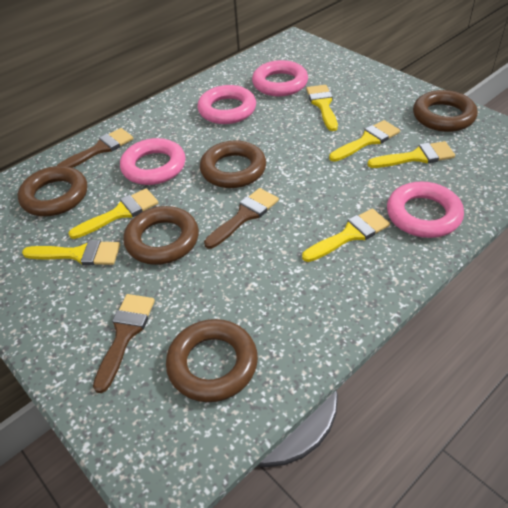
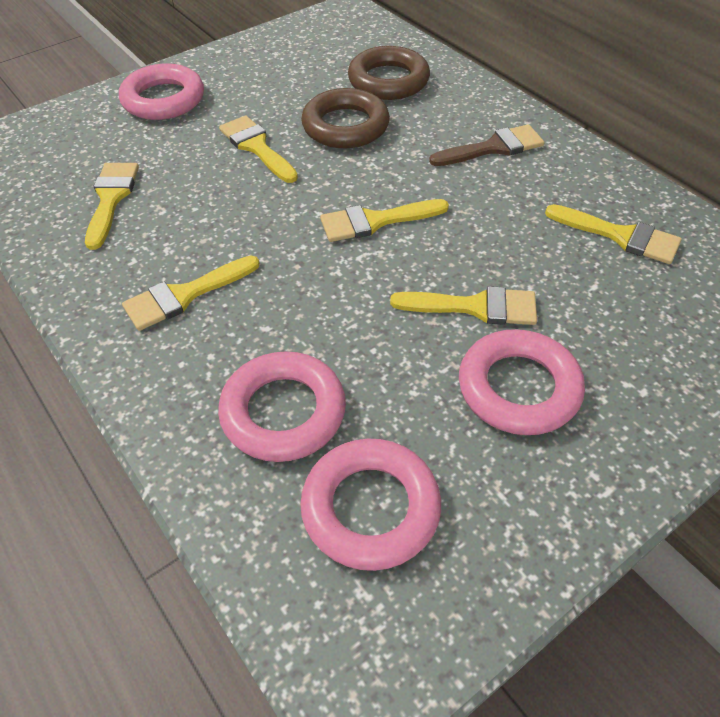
brown brush: [57,128,133,168] [93,294,155,393] [204,188,279,249] = 3 -> [429,124,544,166] = 1
brown ring: [17,166,87,216] [123,206,199,265] [166,319,258,402] [200,140,266,188] [413,90,478,132] = 5 -> [301,88,390,148] [348,46,430,100] = 2

